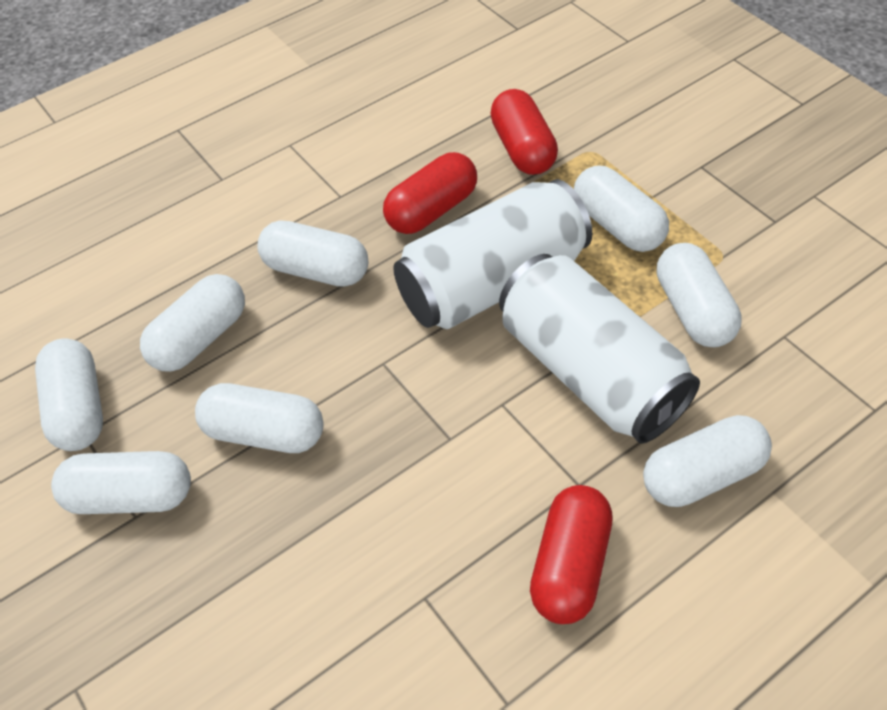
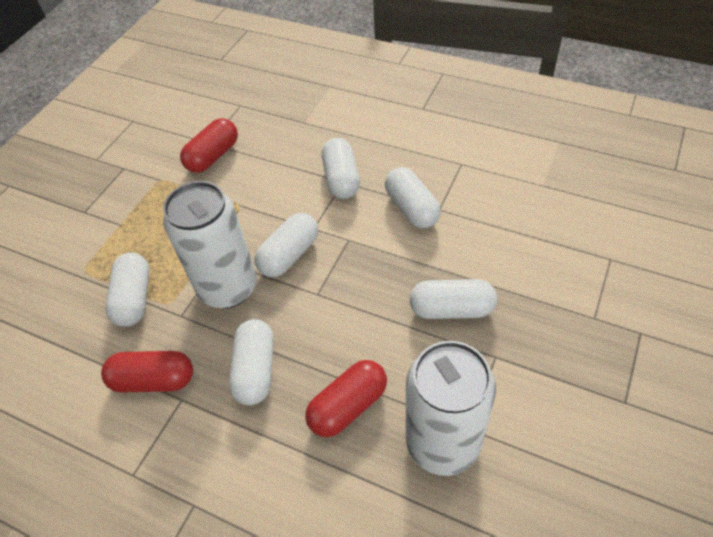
white capsule: [35,338,103,451] [51,451,191,514] [140,274,245,372] [195,383,324,453] [258,221,368,287] [574,166,669,252] [643,415,772,507] [657,243,742,347] = 8 -> [105,252,150,327] [229,319,274,405] [254,213,318,277] [322,138,360,199] [385,167,441,228] [409,279,497,319] = 6

